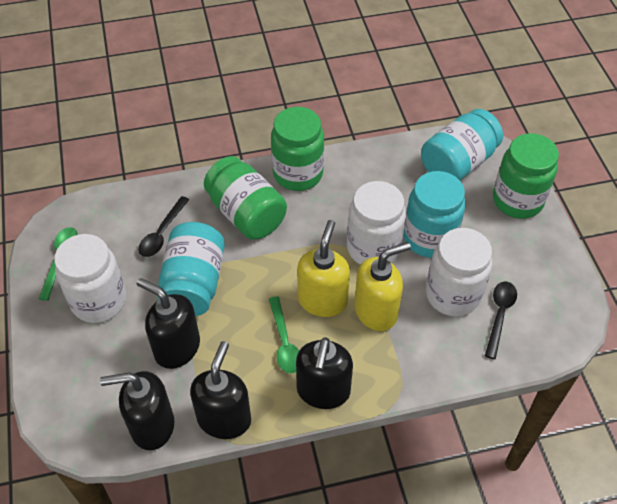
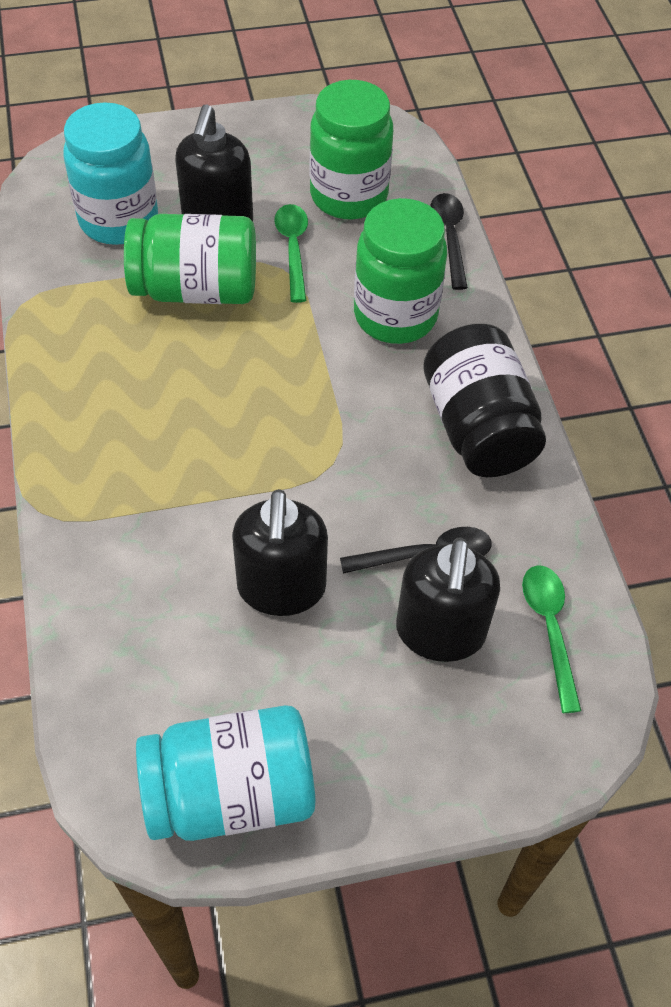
black jar: none = 0 -> [423,324,546,477] = 1
black soap dispenser: [100,371,174,450] [137,278,200,369] [190,341,251,439] [296,337,353,409] = 4 -> [175,104,253,221] [232,489,328,616] [396,537,500,662] = 3
turquoise jar: [158,222,225,316] [404,171,465,258] [421,109,503,180] = 3 -> [63,102,158,245] [136,705,315,841] = 2
white jar: [54,234,126,323] [347,181,406,265] [426,228,492,317] = 3 -> none = 0
yellow soap dispenser: [297,220,350,317] [354,242,411,331] = 2 -> none = 0

